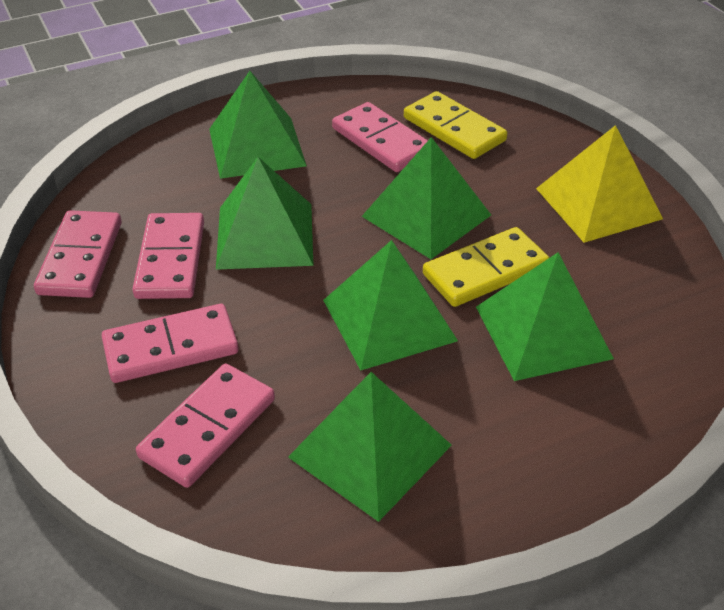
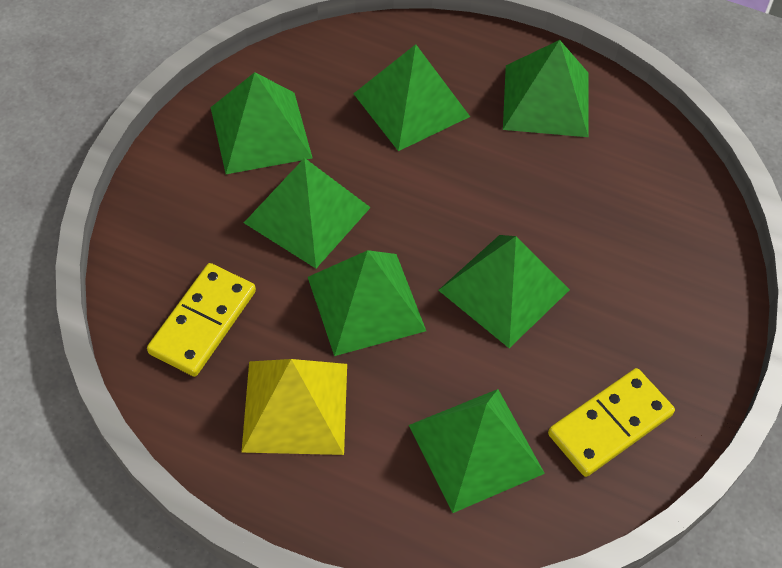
green pyramid: [209,71,307,179] [216,157,313,270] [288,372,452,522] [323,240,458,370] [362,137,491,259] [476,252,614,381] = 6 -> [211,72,313,174] [244,158,371,268] [308,250,426,356] [353,44,470,151] [409,389,545,513] [438,235,570,348] [503,40,589,137] = 7
pink domino: [34,210,122,298] [102,304,239,383] [132,213,204,299] [136,364,275,488] [332,102,428,172] = 5 -> none = 0

